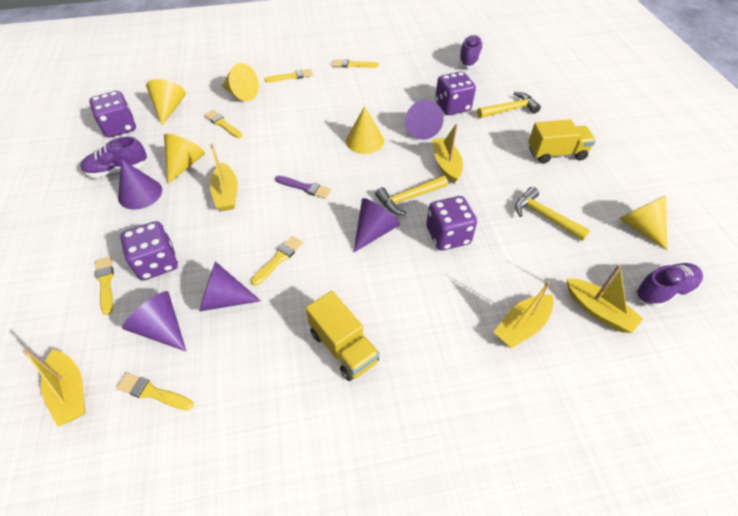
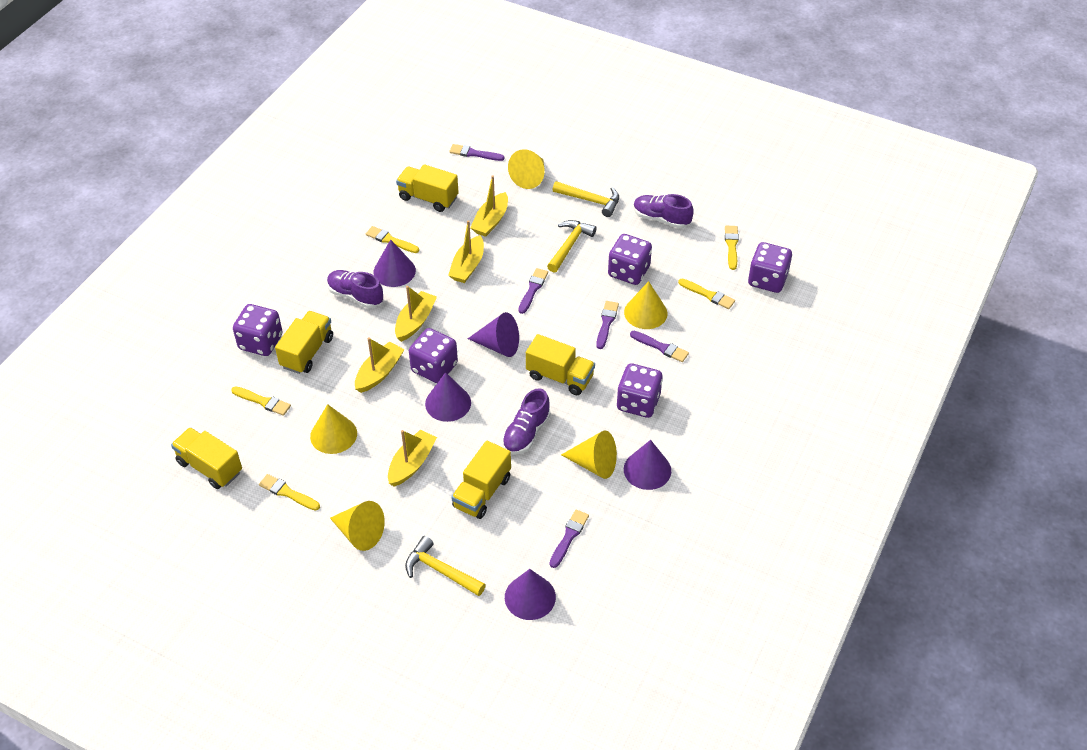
purple brush: [275,176,331,199] = 1 -> [449,144,505,161] [518,268,548,314] [550,509,589,568] [596,301,619,349] [630,331,689,362] = 5
purple dice: [89,91,136,137] [120,221,178,280] [426,196,477,251] [435,71,476,115] = 4 -> [233,304,283,356] [409,328,458,383] [608,234,652,285] [617,363,663,418] [748,242,792,293] = 5
yellow brush: [95,256,114,315] [116,373,194,410] [204,110,243,138] [251,236,303,286] [265,69,313,82] [332,59,379,68] = 6 -> [231,386,291,416] [259,474,320,511] [366,226,419,253] [678,279,735,309] [725,226,739,270] = 5
yellow truck: [306,291,380,381] [528,120,596,164] = 2 -> [171,427,242,489] [275,311,333,374] [396,164,459,212] [451,440,511,519] [526,334,595,395] = 5

